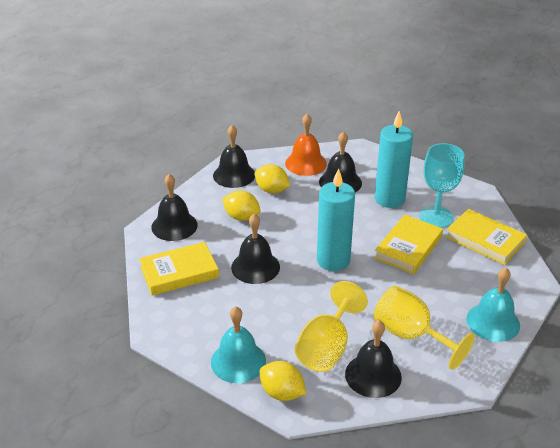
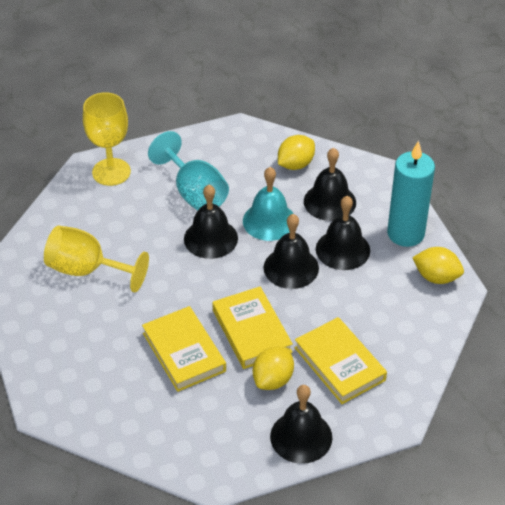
orange bell: [285,114,327,176] = 1 -> none = 0
turquoise bell: [211,306,266,383] [466,268,520,342] = 2 -> [243,167,293,241] = 1
turquoise candle: [317,168,355,271] [375,111,413,208] = 2 -> [387,140,435,247] = 1

